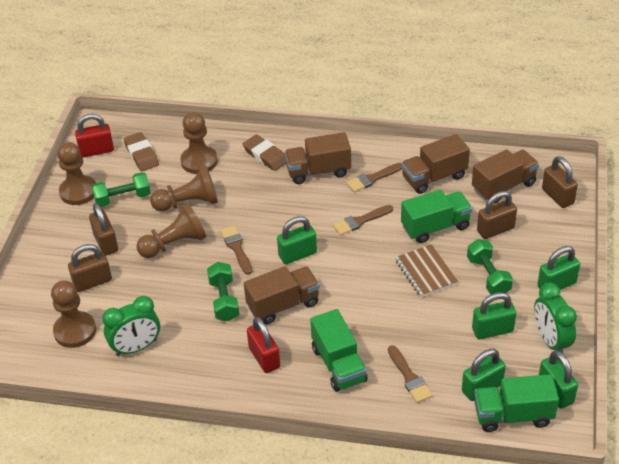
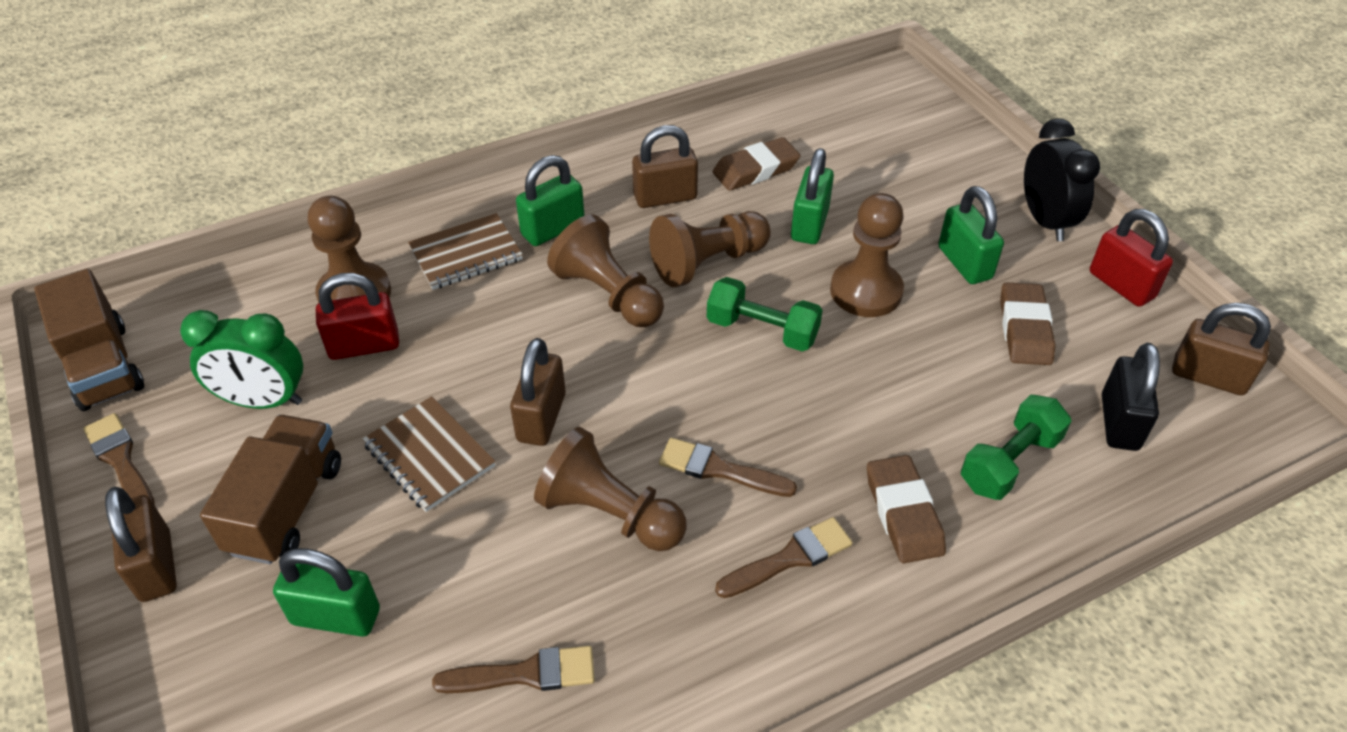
black clock: none = 0 -> [1024,118,1100,241] = 1
black padlock: none = 0 -> [1102,343,1160,451] = 1
brown eraser: [124,132,159,171] [243,134,286,171] = 2 -> [713,137,800,191] [867,455,946,563] [1000,282,1055,365] = 3
brown notebook: [395,244,458,297] = 1 -> [362,396,496,512] [408,213,523,290] = 2
brown truck: [244,266,320,324] [285,132,351,184] [401,134,470,194] [472,149,539,203] = 4 -> [34,269,144,411] [200,415,341,564] = 2
green clock: [102,296,160,356] [534,283,577,353] = 2 -> [180,310,303,409] = 1
green dumbbell: [92,172,151,207] [207,262,239,321] [467,239,513,294] = 3 -> [707,277,823,351] [961,395,1071,500] = 2
green padlock: [277,216,317,264] [462,349,506,401] [472,292,516,339] [537,246,580,290] [539,350,578,409] = 5 -> [273,548,380,637] [516,155,585,246] [791,148,834,244] [938,186,1004,284] = 4
green truck: [310,309,368,392] [401,189,472,243] [474,374,559,432] = 3 -> none = 0

